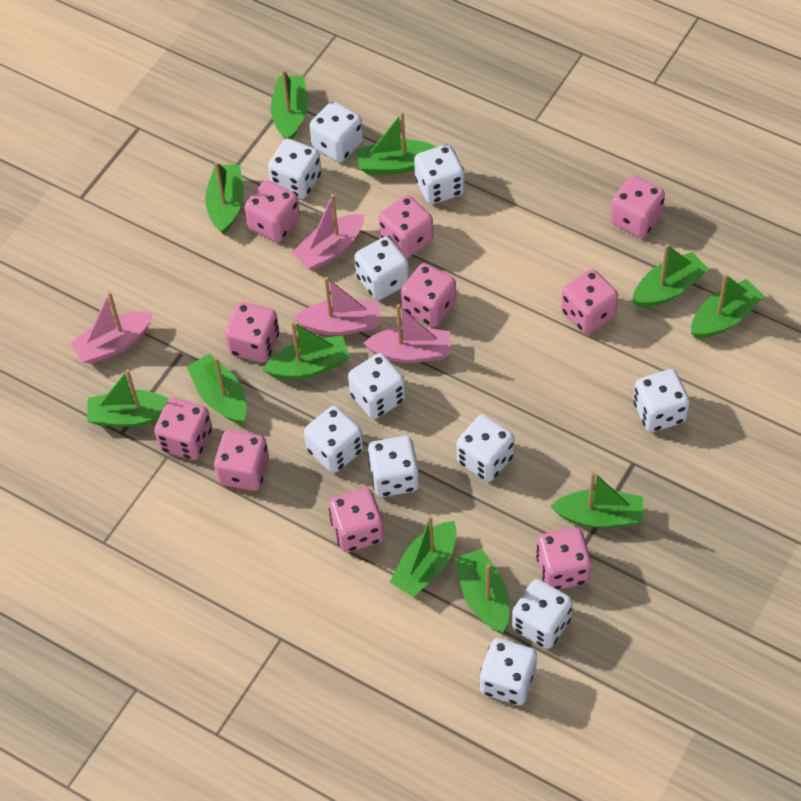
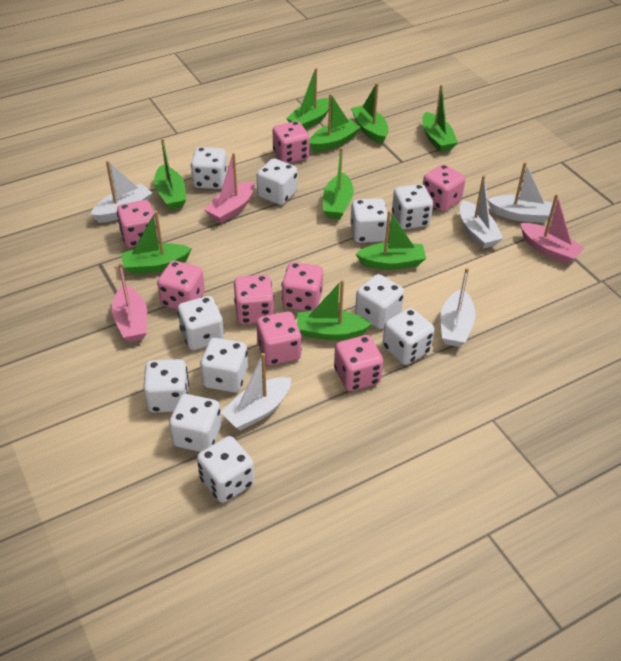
green boat: [87,369,168,427] [187,353,247,424] [205,162,244,235] [262,321,350,379] [271,69,308,139] [357,112,436,175] [390,515,457,597] [455,549,509,633] [551,471,643,528] [632,244,709,308] [691,274,764,339] = 11 -> [121,211,192,274] [154,138,186,210] [286,68,329,130] [297,280,372,341] [310,93,361,152] [323,147,354,219] [351,83,388,144] [356,210,426,270] [422,85,458,152] = 9
pink boat: [70,292,153,364] [292,194,364,271] [294,277,380,335] [364,304,451,363] = 4 -> [112,262,147,342] [204,153,255,223] [520,194,585,264] = 3
pink dice: [154,398,212,460] [214,430,269,491] [225,302,279,363] [245,180,300,242] [329,488,384,552] [379,195,434,258] [401,263,456,327] [536,527,591,590] [561,269,618,334] [610,175,665,238] = 10 -> [117,200,158,248] [157,261,205,310] [234,275,274,324] [257,311,302,365] [273,121,310,164] [282,262,323,311] [334,335,383,391] [423,164,465,212] = 8
white boat: none = 0 -> [91,161,152,223] [221,353,291,431] [441,268,476,347] [460,175,503,249] [487,162,553,223] = 5

